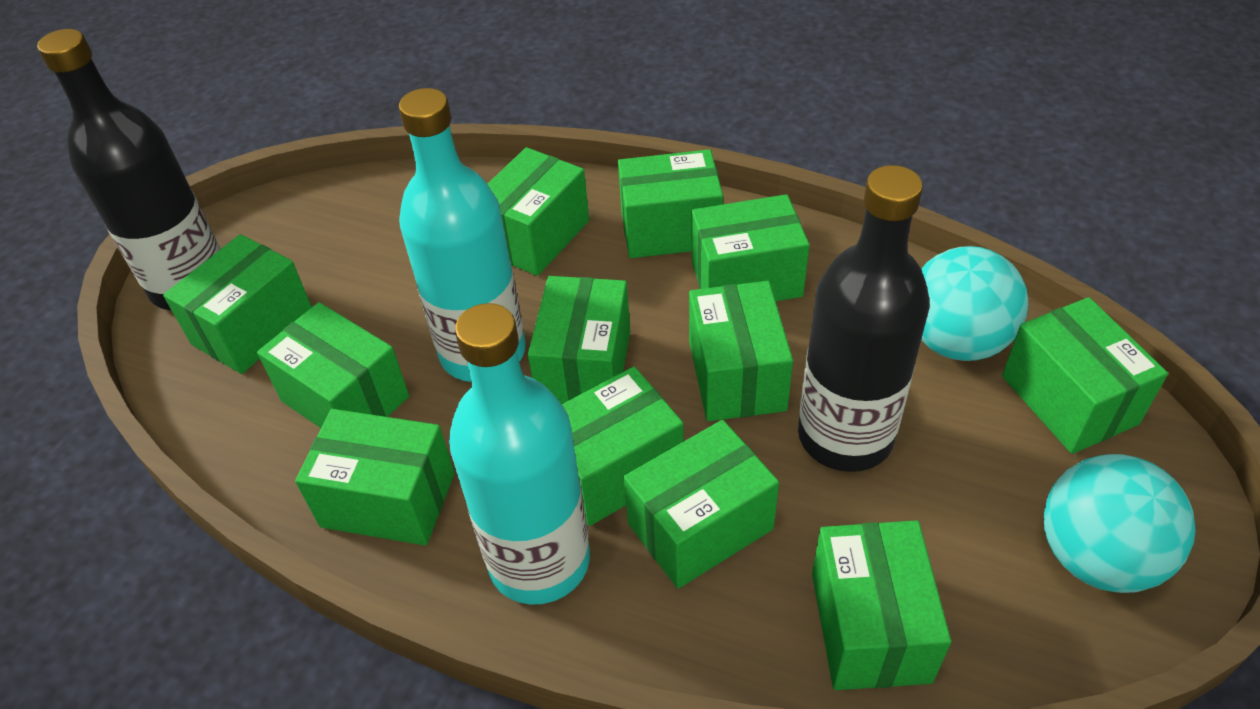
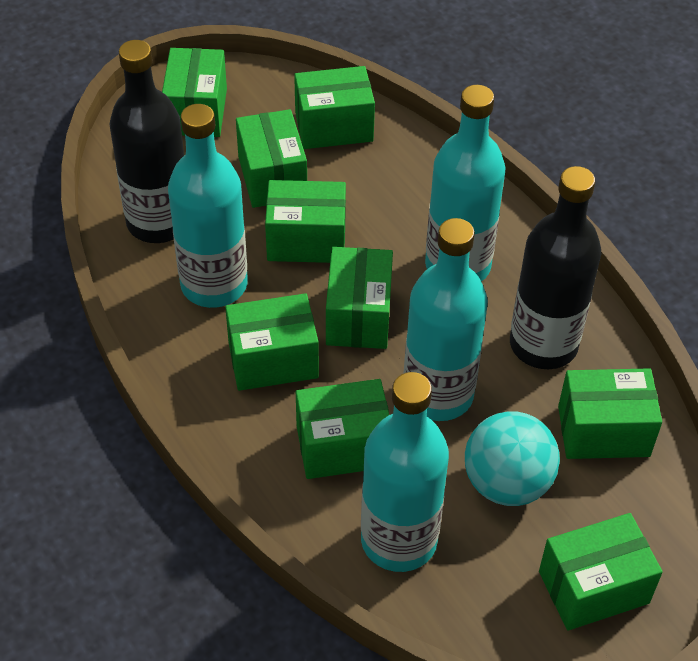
green box: [163,234,312,374] [257,302,409,428] [295,409,455,546] [487,147,589,276] [528,276,630,404] [562,366,684,526] [618,149,723,258] [624,420,779,589] [689,281,793,421] [692,194,809,301] [812,520,951,690] [1002,297,1168,454] = 12 -> [162,48,227,137] [225,293,319,391] [236,109,307,208] [265,180,346,263] [294,66,375,149] [296,379,389,479] [326,247,393,349] [539,513,663,630] [558,368,662,459] = 9
turquoise ball: [921,246,1028,361] [1044,454,1195,593] = 2 -> [465,411,560,506] = 1
turquoise bottle: [399,88,526,382] [449,303,590,605] = 2 -> [168,104,248,308] [361,372,449,572] [403,218,488,421] [425,85,506,282] = 4

